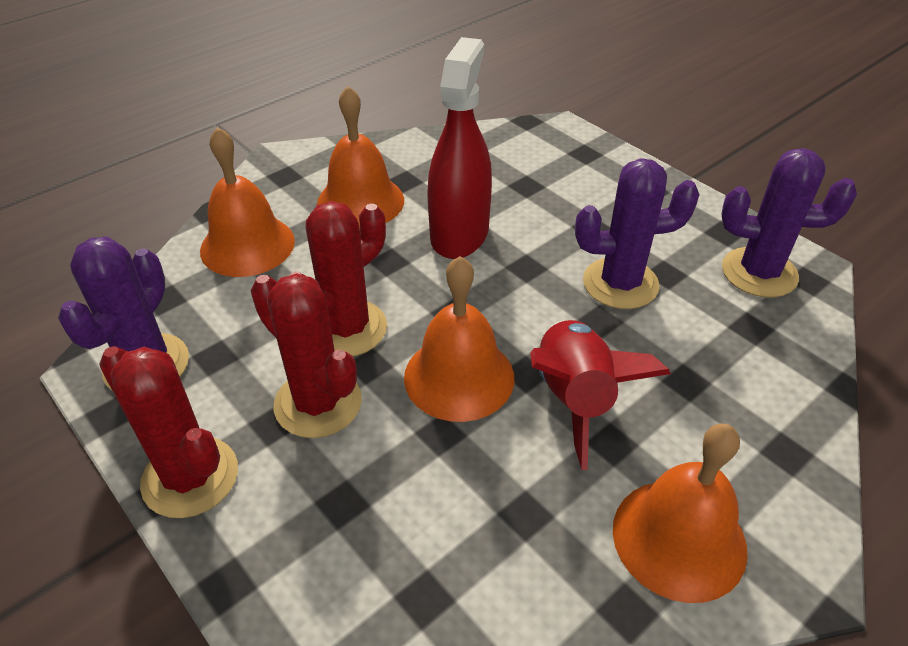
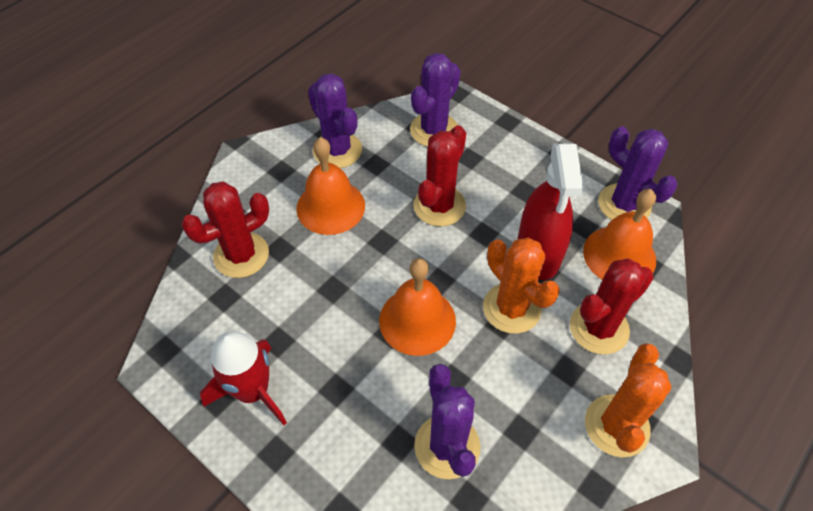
orange bell: [200,127,295,277] [317,86,404,227] [404,256,514,422] [613,424,748,603] = 4 -> [296,137,365,235] [379,258,456,356] [583,189,656,280] = 3
orange cactus: none = 0 -> [483,237,560,334] [585,343,672,457] = 2
purple cactus: [58,237,189,391] [575,159,700,309] [722,148,857,298] = 3 -> [308,73,362,168] [410,53,460,147] [414,364,480,479] [598,126,677,220] = 4

